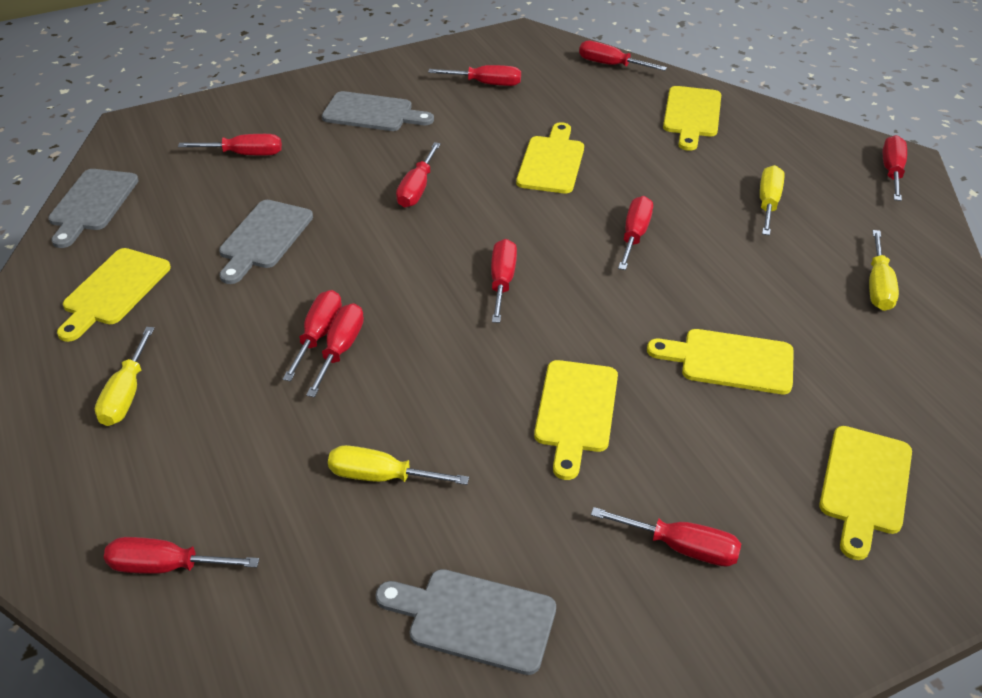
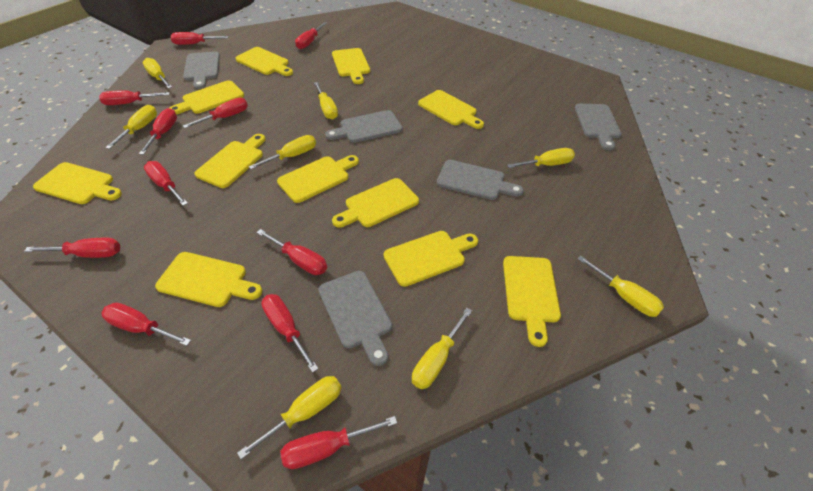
grey cutting board: [48,169,139,248] [219,200,313,284] [322,91,434,131] [375,569,556,675] = 4 -> [183,52,220,89] [318,271,392,366] [325,110,402,143] [437,160,524,200] [575,104,622,150] = 5
yellow cutting board: [57,248,171,342] [516,122,584,193] [534,360,618,480] [647,329,794,394] [663,86,721,151] [819,426,912,560] = 6 -> [33,162,122,204] [155,252,262,307] [170,80,244,114] [194,134,265,188] [236,47,293,76] [277,155,359,203] [332,48,370,84] [332,178,419,228] [384,231,478,287] [418,90,484,129] [503,256,561,347] = 11
yellow screwdriver: [95,327,154,426] [328,445,469,485] [760,165,784,235] [869,230,899,311] = 4 -> [105,105,157,149] [143,58,172,89] [237,376,342,459] [249,135,316,169] [314,82,338,120] [412,308,472,389] [507,148,575,168] [577,256,664,317] = 8

